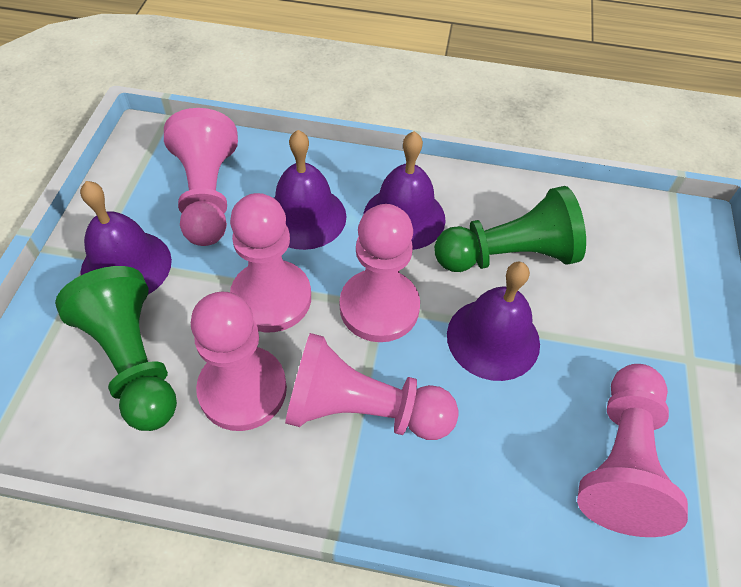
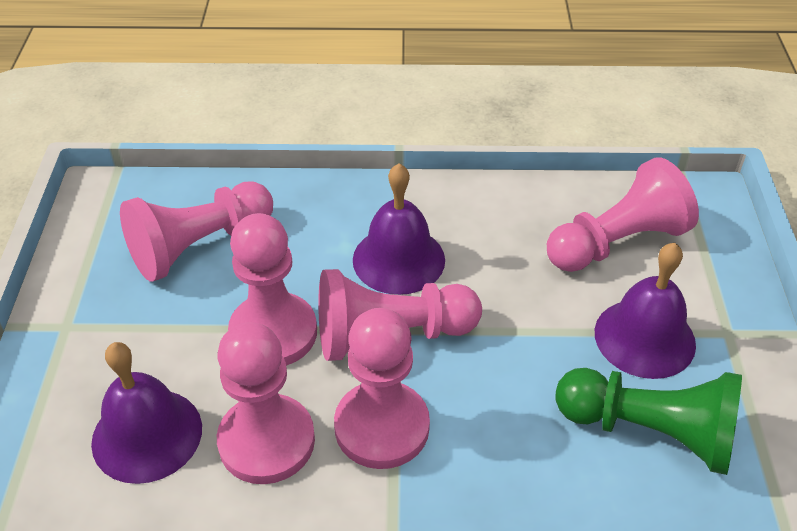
green pawn: [55,266,177,431] [434,186,586,272] = 2 -> [555,368,742,475] = 1
purple bell: [80,181,172,295] [274,130,346,250] [363,131,446,250] [447,262,540,381] = 4 -> [91,342,202,484] [353,163,445,295] [595,243,696,379] = 3

